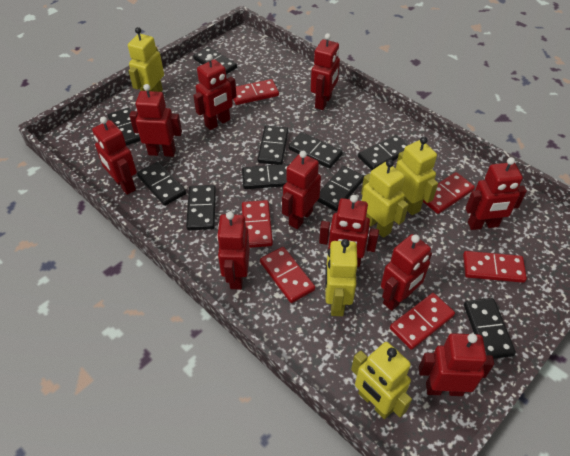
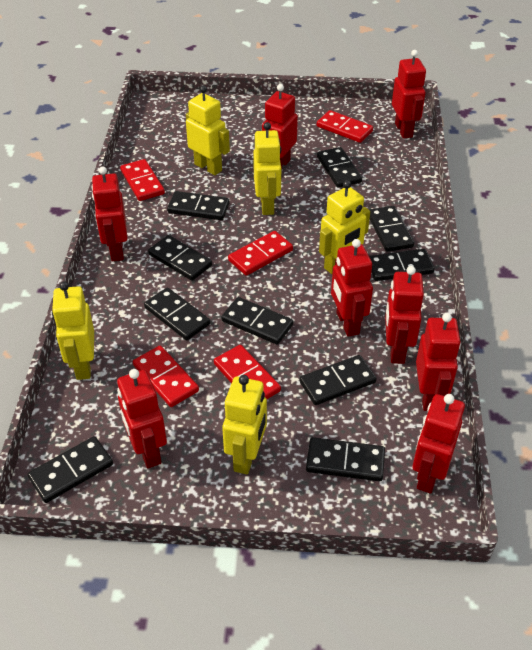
red domino: [233,79,279,105] [242,200,273,248] [260,247,315,303] [390,293,455,350] [423,172,475,214] [463,251,527,283] = 6 -> [120,159,165,201] [133,346,199,407] [214,345,281,399] [228,231,293,276] [317,110,373,143] = 5
red robot: [92,116,137,195] [129,84,182,157] [193,54,237,130] [217,212,250,289] [282,151,321,229] [311,33,340,110] [319,195,379,267] [381,234,432,311] [419,333,494,396] [465,157,527,230] = 10 -> [92,166,127,261] [117,369,167,468] [262,84,298,169] [331,239,373,337] [385,266,424,364] [392,50,426,139] [412,394,465,494] [416,313,461,411] = 8

